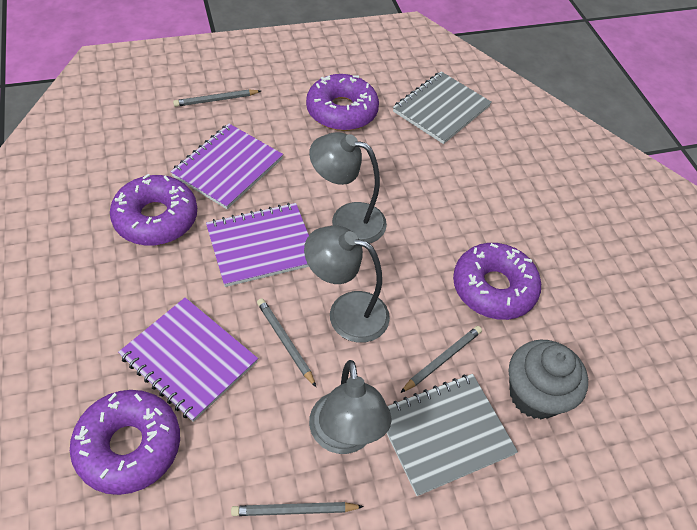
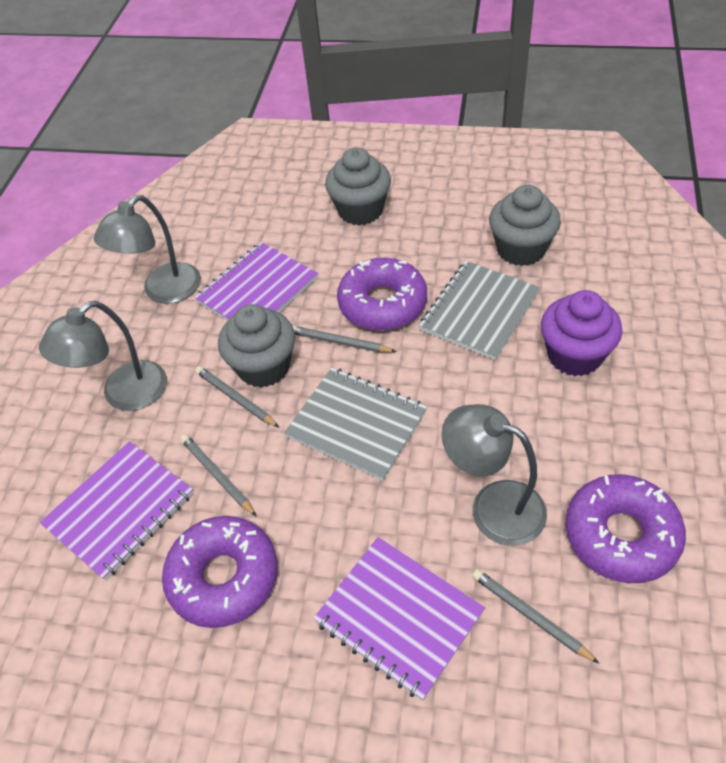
grey cupcake: [509,340,588,419] = 1 -> [218,304,295,388] [325,147,391,226] [489,185,561,266] = 3
purple cupcake: none = 0 -> [541,290,622,376] = 1
purple donut: [70,390,180,495] [110,174,197,246] [306,74,379,131] [453,243,541,320] = 4 -> [162,516,278,628] [337,258,427,331] [565,474,686,583] = 3

